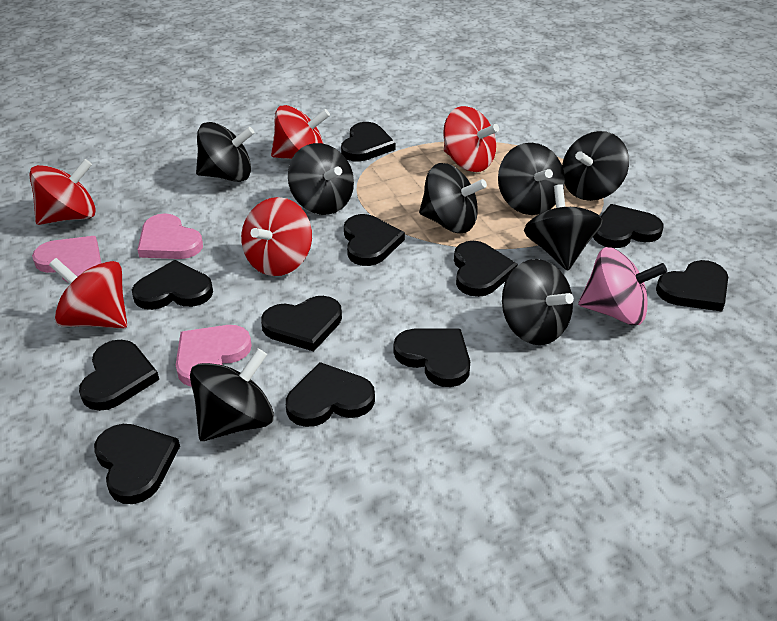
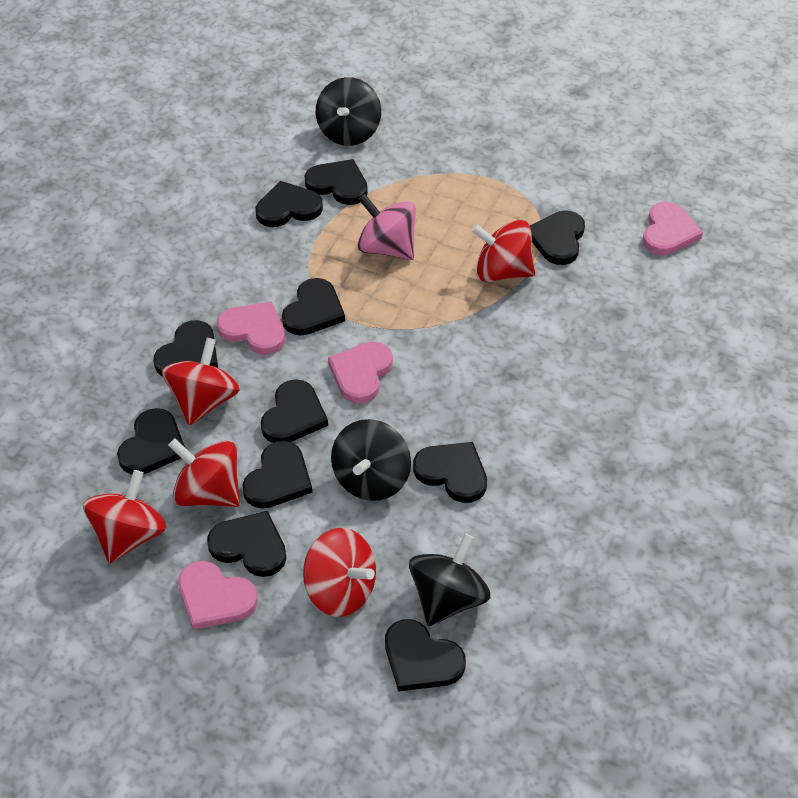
black spinning top: [190,348,274,441] [196,122,255,182] [288,143,354,215] [419,163,487,233] [498,143,565,215] [502,259,574,345] [524,184,603,271] [562,131,629,201] = 8 -> [316,77,381,146] [331,419,411,501] [409,533,490,626] = 3
pink heart: [32,236,101,283] [137,213,203,259] [176,325,252,387] = 3 -> [178,561,258,630] [217,301,285,355] [328,342,393,404] [643,201,703,255] = 4

